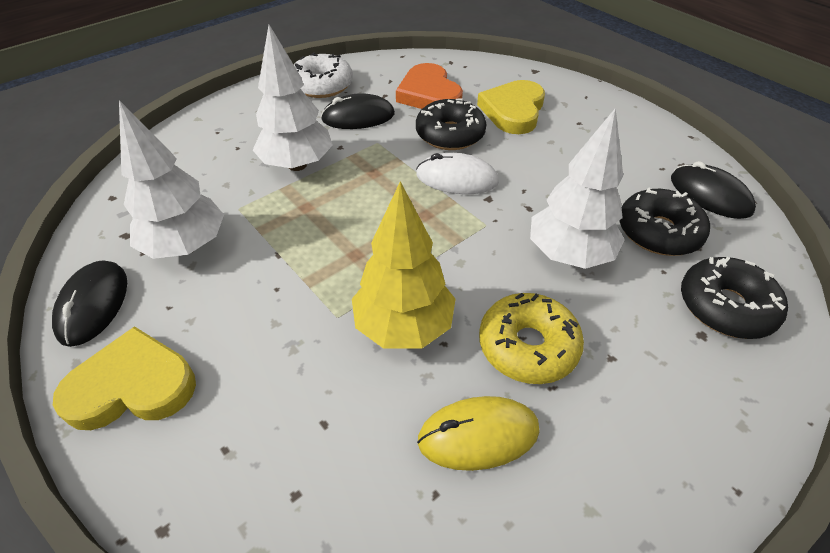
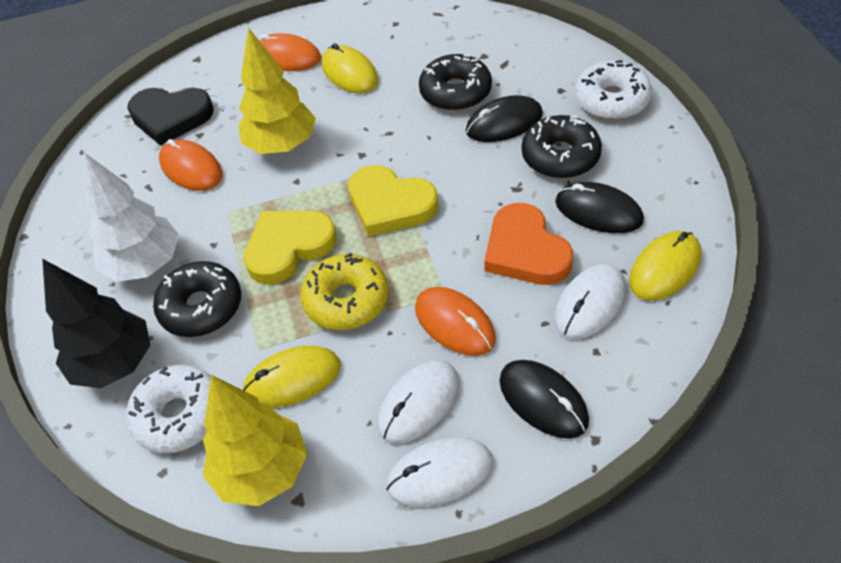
black heart: none = 0 -> [127,88,214,146] = 1
black tree: none = 0 -> [42,259,150,388] = 1
orange mouse: none = 0 -> [159,139,223,191] [258,33,321,71] [415,287,496,356] = 3
white donut: [294,52,353,98] = 1 -> [126,365,211,454] [575,60,652,120] = 2
white mouse: [416,153,499,194] = 1 -> [378,361,459,444] [386,437,493,507] [555,264,626,339] = 3
white tree: [119,100,224,259] [253,25,333,171] [530,108,625,269] = 3 -> [85,153,179,282] = 1
yellow mouse: [417,396,540,471] = 1 -> [243,346,341,408] [322,43,378,94] [629,231,702,300] = 3
yellow tree: [352,181,456,349] = 1 -> [203,375,308,506] [239,28,316,154] = 2

